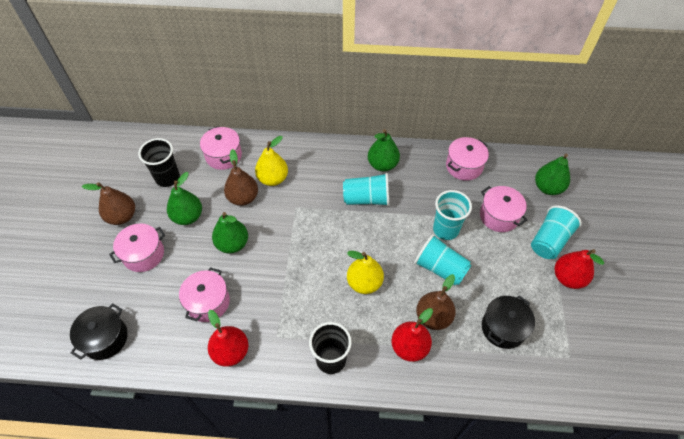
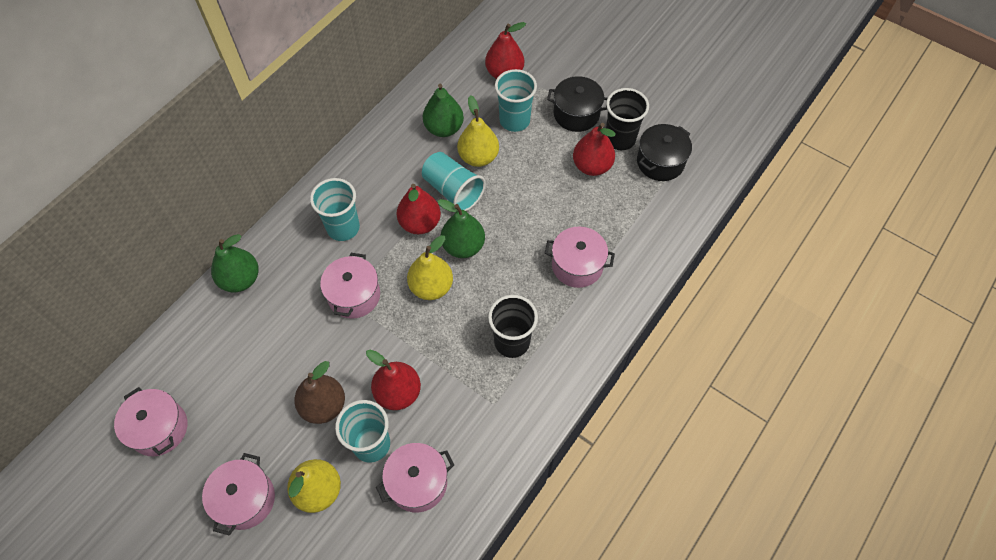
brown pear: [82,182,135,225] [224,149,258,206] [416,274,456,330] = 3 -> [294,361,345,424] = 1
green pear: [167,172,202,225] [212,212,248,253] [368,129,400,172] [535,154,570,195] = 4 -> [211,234,259,292] [423,84,464,137] [438,199,485,258] = 3
red pear: [208,310,248,367] [391,308,433,362] [555,249,605,289] = 3 -> [366,350,421,410] [397,184,441,234] [485,22,526,79] [573,123,616,176] = 4
yellow pear: [255,136,288,186] [347,251,384,294] = 2 -> [287,459,341,513] [407,235,453,300] [457,95,499,167] = 3

